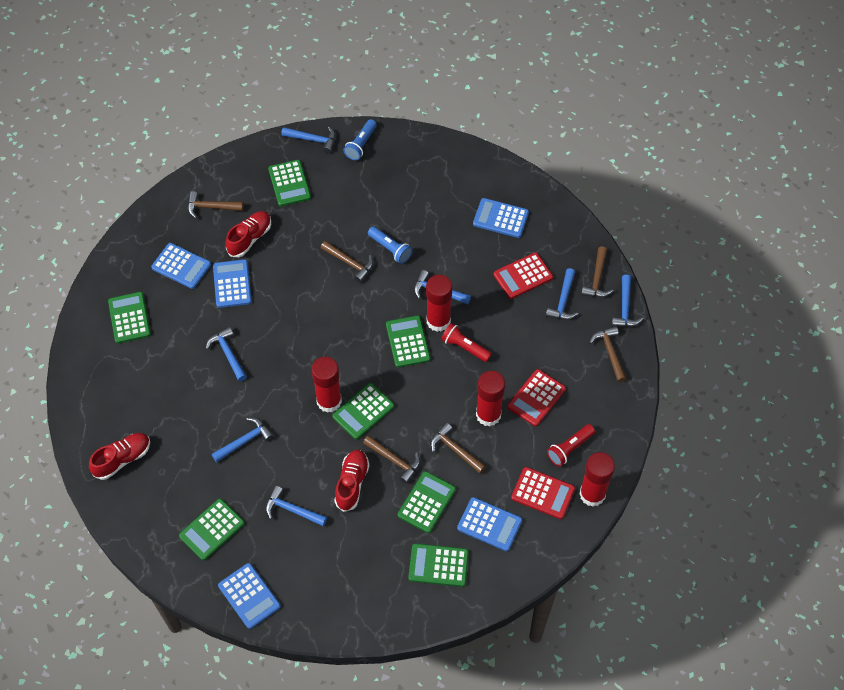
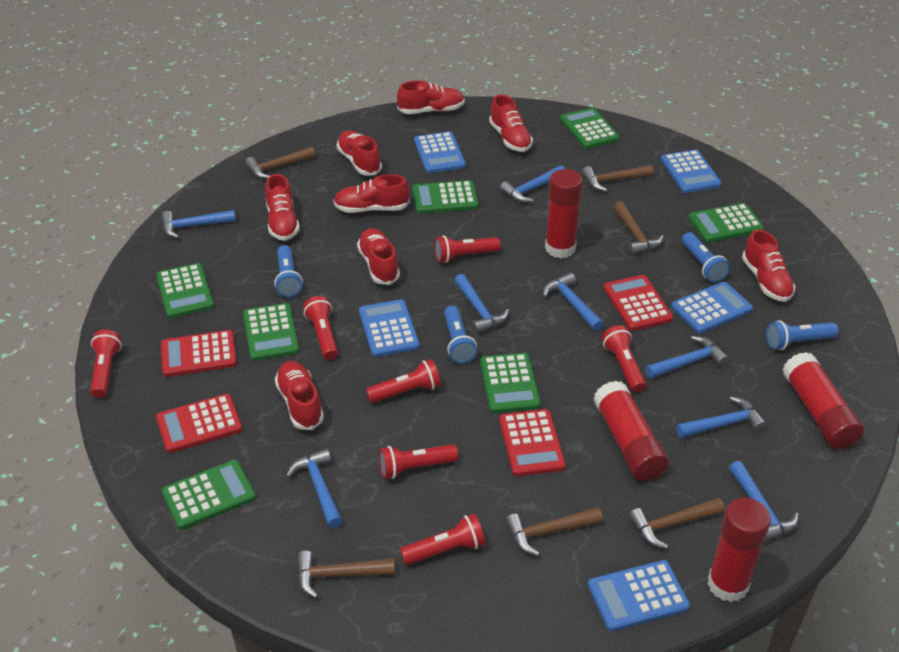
blue flashlight: [343,119,377,160] [368,226,412,264] = 2 -> [274,245,303,297] [444,306,477,363] [682,232,730,282] [766,320,838,350] = 4
blue hammer: [205,327,247,382] [211,418,274,462] [265,486,327,526] [281,127,335,153] [414,270,471,304] [546,268,578,320] [611,275,643,327] = 7 -> [161,210,236,238] [286,449,343,528] [454,274,509,334] [500,165,565,203] [543,273,604,331] [646,336,729,379] [676,396,766,438] [729,461,799,542] = 8
red calculator: [494,252,553,299] [507,369,566,426] [511,467,575,519] = 3 -> [156,394,242,453] [161,330,237,377] [499,409,566,476] [604,275,673,331] = 4
red flashlight: [441,323,492,362] [547,424,595,466] = 2 -> [90,330,122,398] [303,296,338,360] [366,359,441,403] [379,445,459,479] [400,514,485,565] [435,235,501,263] [602,325,646,392] = 7
red shoe: [89,433,150,480] [226,211,271,257] [334,450,369,512] = 3 -> [265,174,300,241] [275,361,324,430] [334,174,410,213] [337,130,382,175] [357,228,400,285] [397,80,465,114] [489,95,533,152] [742,230,795,302] = 8

